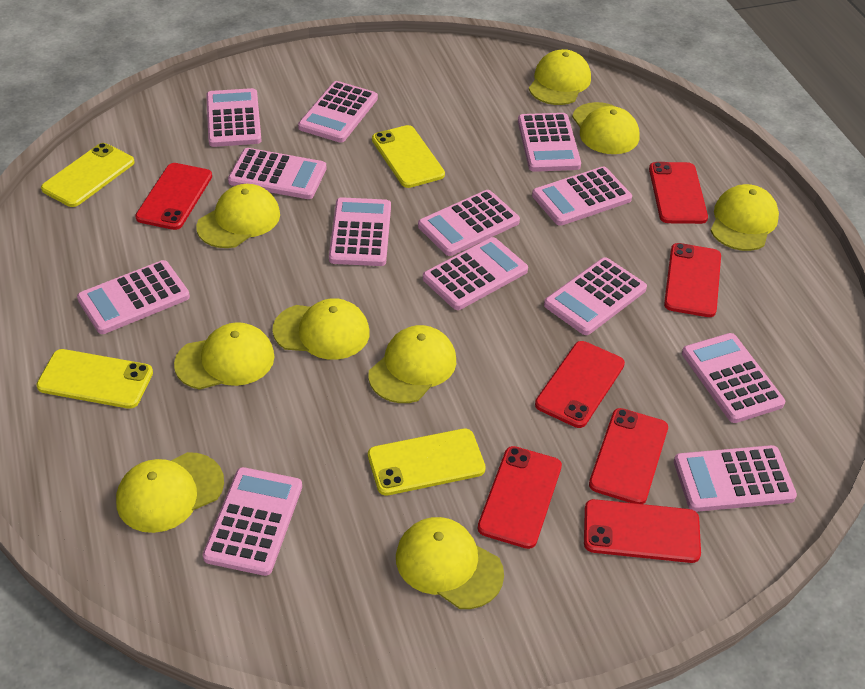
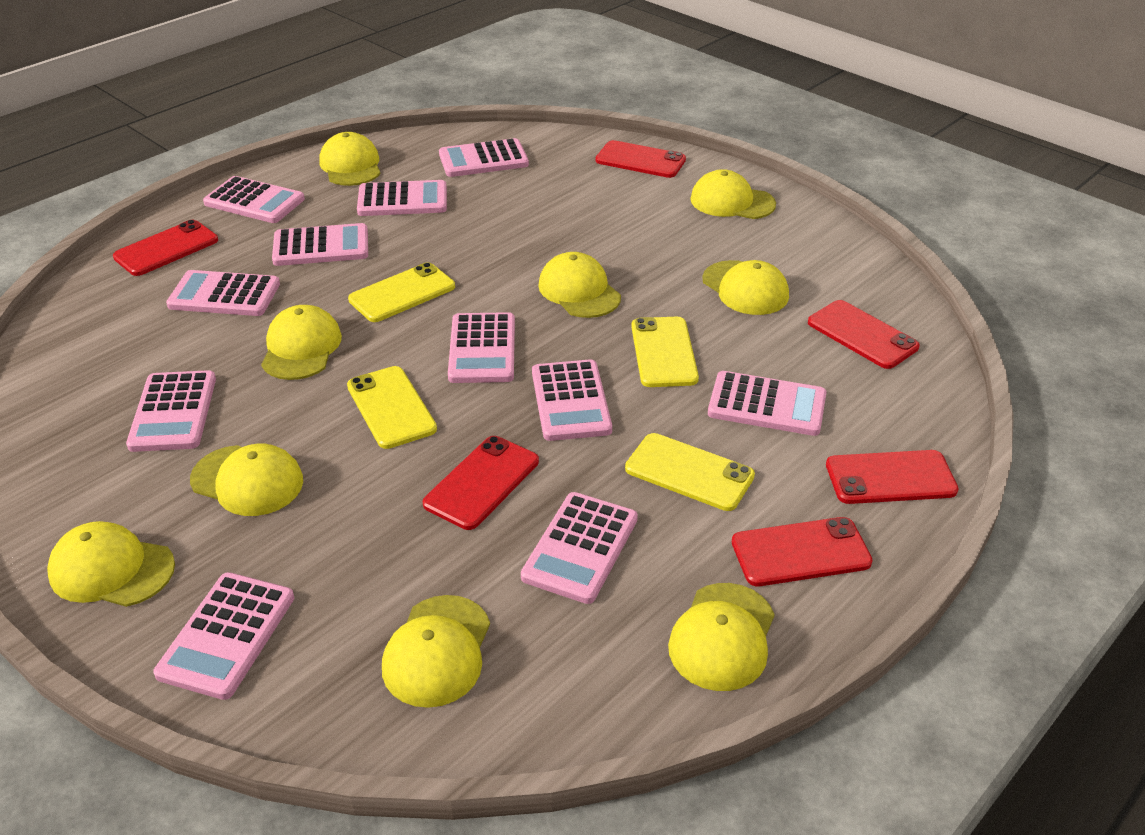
pink calculator: [77,260,190,334] [203,467,302,576] [206,88,262,147] [228,148,326,199] [298,81,378,143] [329,197,391,266] [418,190,520,256] [423,237,528,310] [518,113,581,172] [532,167,632,226] [544,257,647,335] [674,445,797,512] [682,333,785,423] = 13 -> [126,370,216,452] [153,572,294,700] [166,270,280,316] [203,176,305,223] [272,223,368,266] [357,180,447,216] [439,138,529,177] [448,312,515,383] [521,492,638,604] [532,359,612,441] [708,371,827,436] = 11
red phone: [135,163,212,230] [478,446,562,549] [535,341,625,428] [584,499,701,563] [589,408,668,504] [649,162,708,224] [664,243,721,317] = 7 -> [113,220,218,276] [423,436,539,530] [595,140,686,178] [732,517,873,586] [808,300,920,369] [826,450,959,504] = 6

